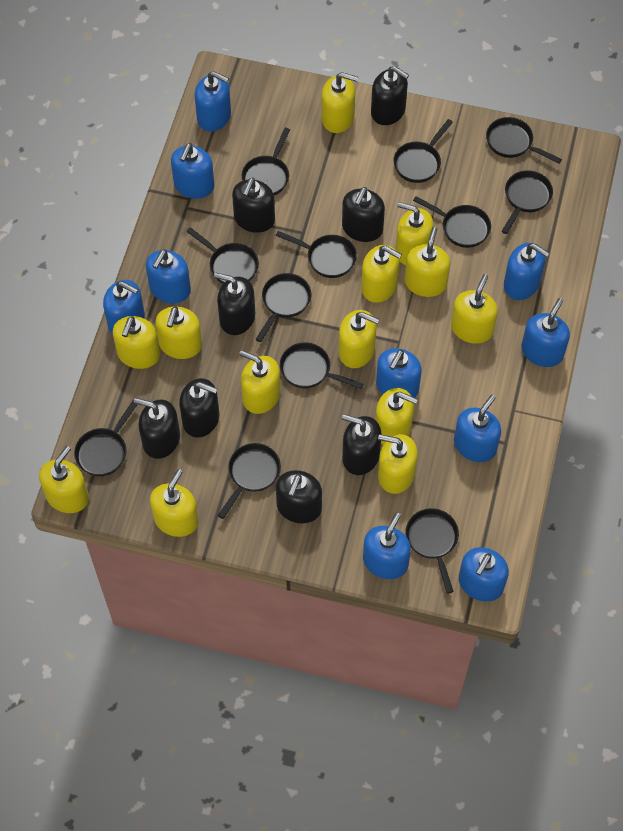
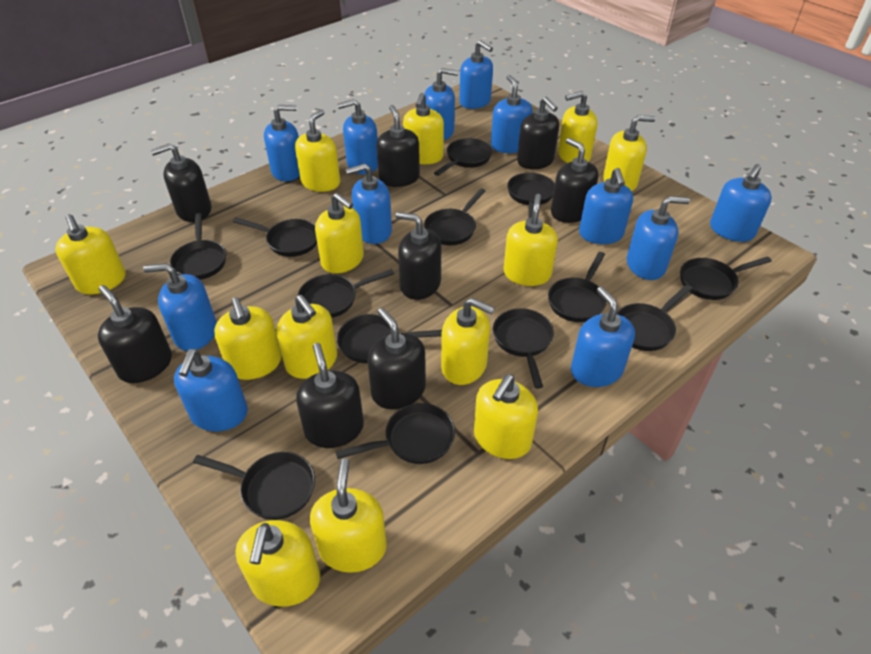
black pan: [74,399,138,476] [186,227,259,284] [217,443,281,519] [242,128,290,195] [255,273,311,342] [276,231,357,278] [280,342,363,389] [394,119,453,183] [406,508,459,594] [413,196,491,248] [486,117,562,163] [501,170,553,234] = 12 -> [170,213,226,280] [193,452,315,520] [233,217,317,257] [298,269,394,318] [335,403,455,464] [337,314,442,363] [424,188,485,245] [434,138,492,176] [493,308,554,389] [507,173,555,218] [548,252,607,322] [617,285,692,351] [680,256,772,300] = 13
blue soap dispenser: [103,280,145,334] [146,249,191,304] [171,143,214,199] [195,71,231,131] [363,513,411,579] [376,348,422,397] [454,395,501,462] [459,547,509,602] [504,243,550,300] [522,298,570,367] = 10 -> [143,263,217,351] [174,349,248,432] [264,105,300,181] [337,99,378,174] [345,163,392,244] [424,68,458,140] [459,40,493,109] [491,75,533,153] [571,286,635,387] [579,168,633,244] [627,196,690,280] [710,164,772,242] = 12

